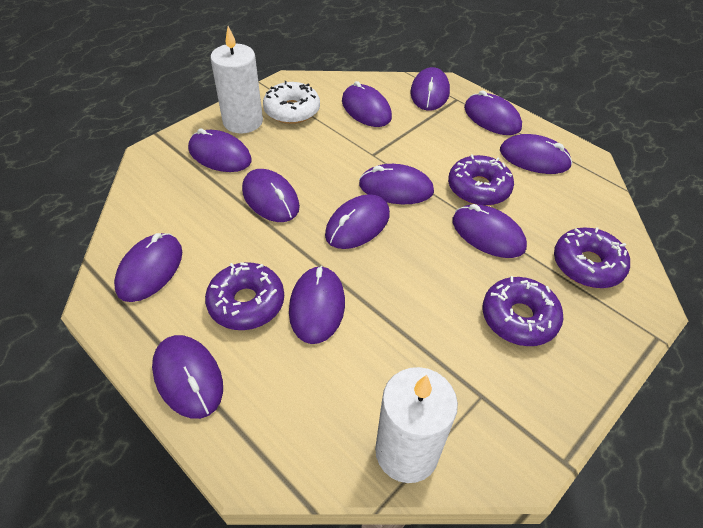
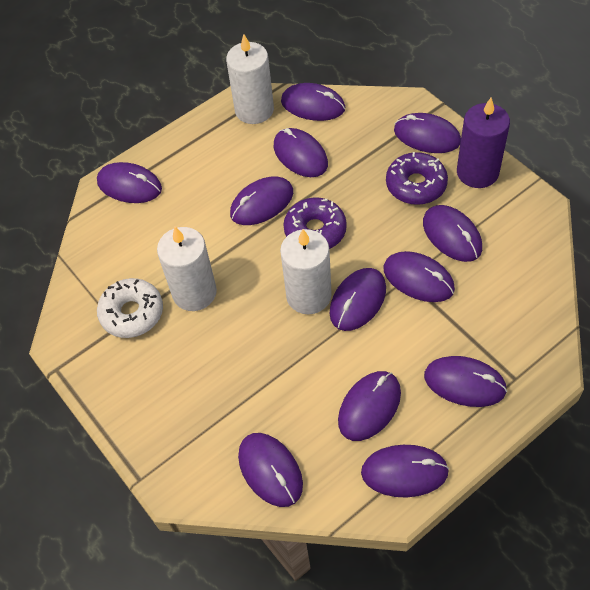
purple candle: none = 0 -> [457,97,510,188] = 1
purple donut: [205,262,284,330] [448,155,514,206] [482,276,563,346] [554,227,630,288] = 4 -> [283,197,347,249] [386,152,448,205] = 2
white candle: [210,26,263,133] [375,367,458,483] = 2 -> [157,227,217,311] [226,34,274,124] [280,229,332,314] = 3

